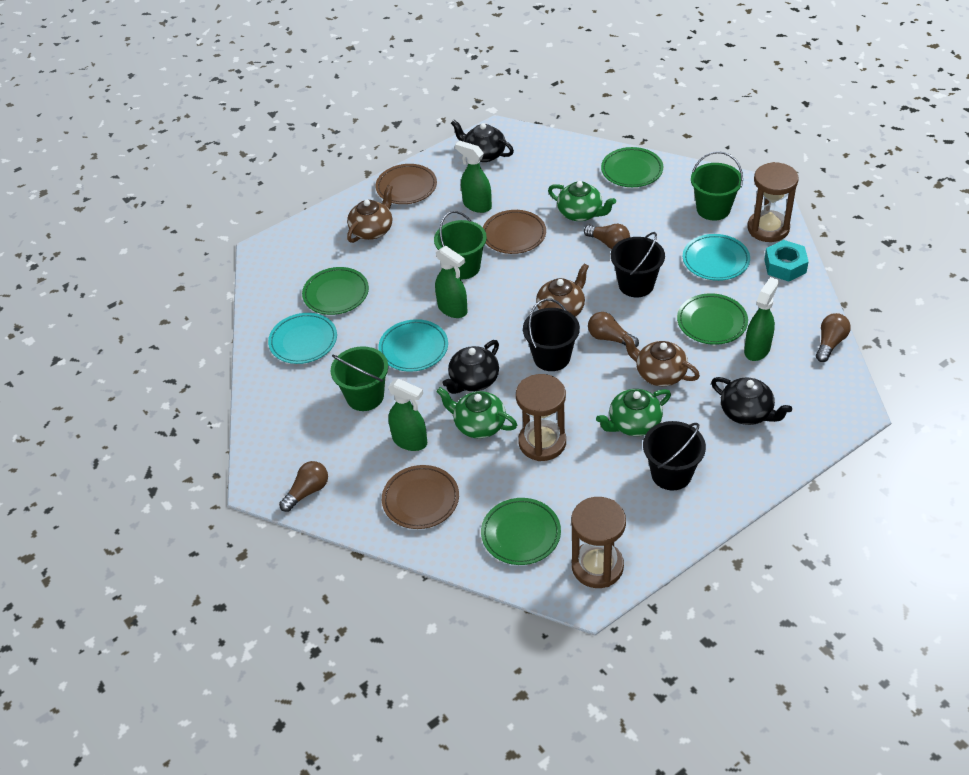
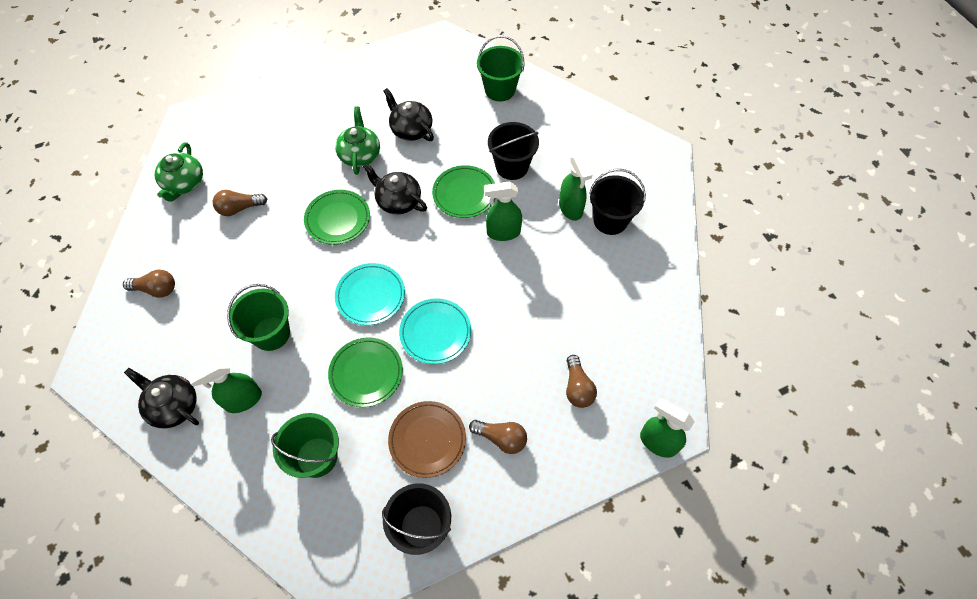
brown hourglass: [516,374,566,461] [571,497,626,588] [747,162,799,242] = 3 -> none = 0
brown plate: [375,164,437,204] [382,465,459,529] [483,210,546,254] = 3 -> [388,401,466,478] = 1
brown teapot: [347,185,393,243] [536,263,589,317] [622,334,700,386] = 3 -> none = 0
green plate: [302,267,369,315] [481,498,561,565] [601,147,663,187] [677,293,748,345] = 4 -> [304,190,370,245] [328,337,403,407] [432,165,495,218] = 3
green teapot: [436,387,517,438] [548,181,616,221] [596,389,671,436] = 3 -> [155,142,203,202] [335,106,380,175] = 2
turquoise nut: [764,240,809,282] = 1 -> none = 0
turquoise plate: [268,313,337,364] [378,319,448,372] [683,234,750,281] = 3 -> [335,263,405,325] [399,298,471,364] = 2

